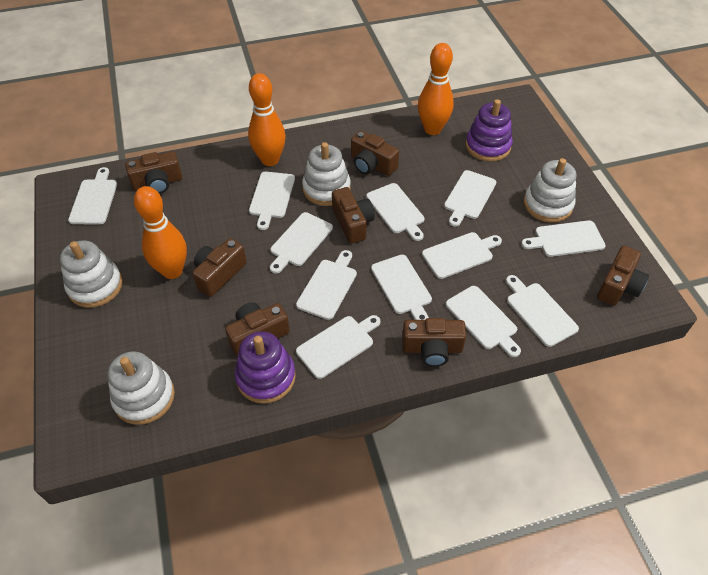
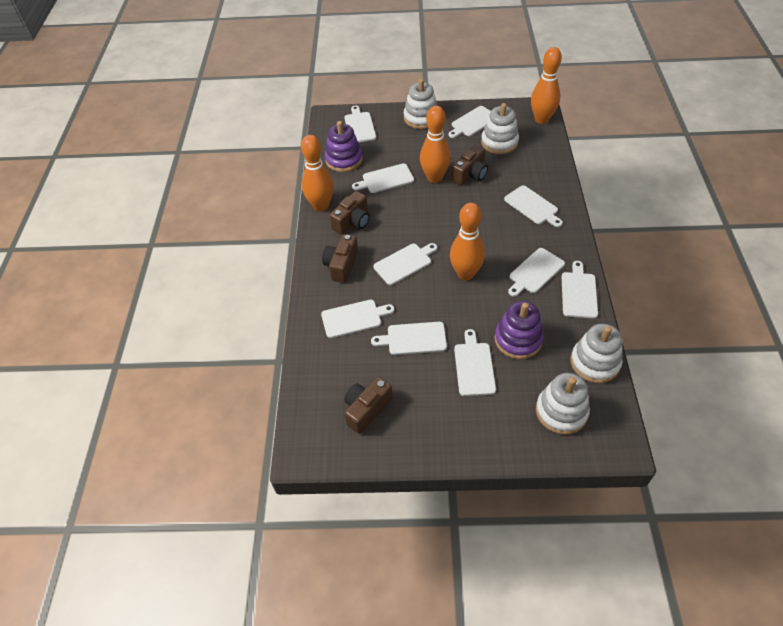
brown camera: [125,151,182,194] [192,238,247,297] [225,302,290,357] [332,187,375,244] [351,131,399,176] [402,318,466,367] [597,246,649,306] = 7 -> [322,234,358,283] [330,191,369,235] [344,377,393,434] [451,145,488,186] = 4
orange bowling pin: [134,186,187,279] [248,73,286,166] [418,43,454,135] = 3 -> [301,135,334,212] [420,106,451,183] [450,203,485,281] [531,47,562,124] = 4
white cutting board: [68,167,117,225] [249,172,295,230] [270,212,333,274] [296,250,357,320] [296,315,380,379] [366,183,424,241] [371,255,432,320] [422,232,502,279] [444,170,496,227] [446,286,521,357] [506,275,579,347] [521,220,606,257] = 12 -> [321,300,395,338] [344,105,376,142] [352,163,414,193] [371,322,447,355] [373,243,437,285] [448,106,491,138] [454,329,496,396] [504,185,563,227] [508,248,565,297] [562,261,598,318] = 10

